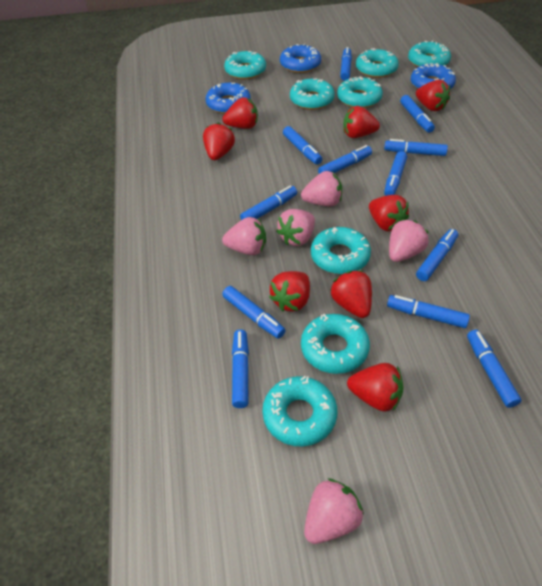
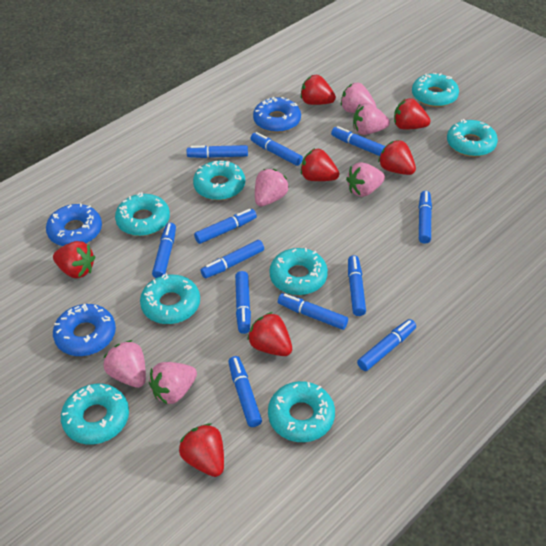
pink strawberry: [222,217,266,255] [276,209,315,246] [301,171,342,206] [304,478,364,544] [389,219,429,262] = 5 -> [104,340,146,388] [149,362,197,405] [255,169,289,206] [341,83,376,113] [346,162,385,197] [353,103,390,135] = 6
red strawberry: [203,123,235,160] [223,97,258,129] [269,271,310,312] [331,270,372,318] [343,106,380,138] [347,363,404,412] [369,195,409,231] [416,80,450,111] = 8 -> [53,241,95,278] [179,424,224,477] [247,312,292,356] [301,75,336,105] [301,148,339,181] [378,140,416,175] [394,98,431,130] = 7

